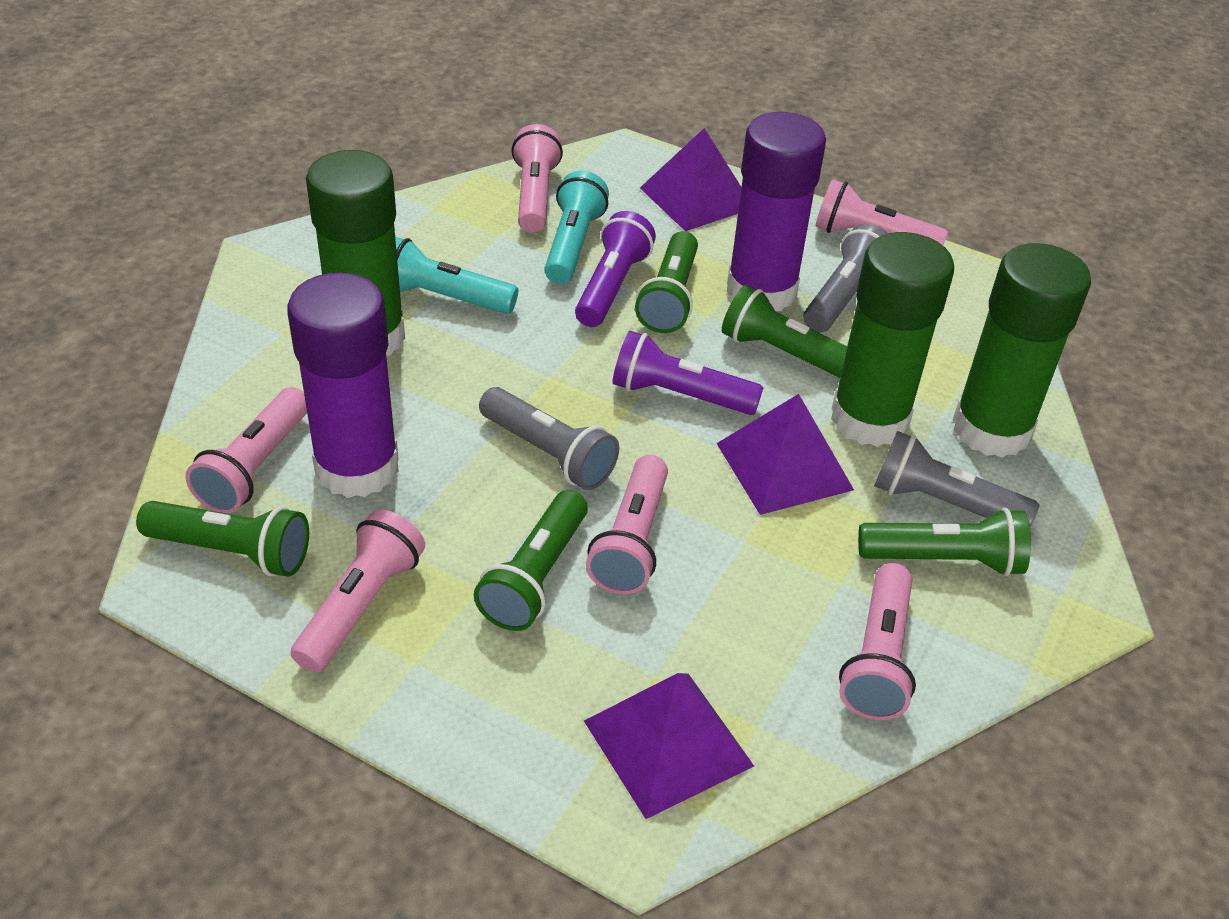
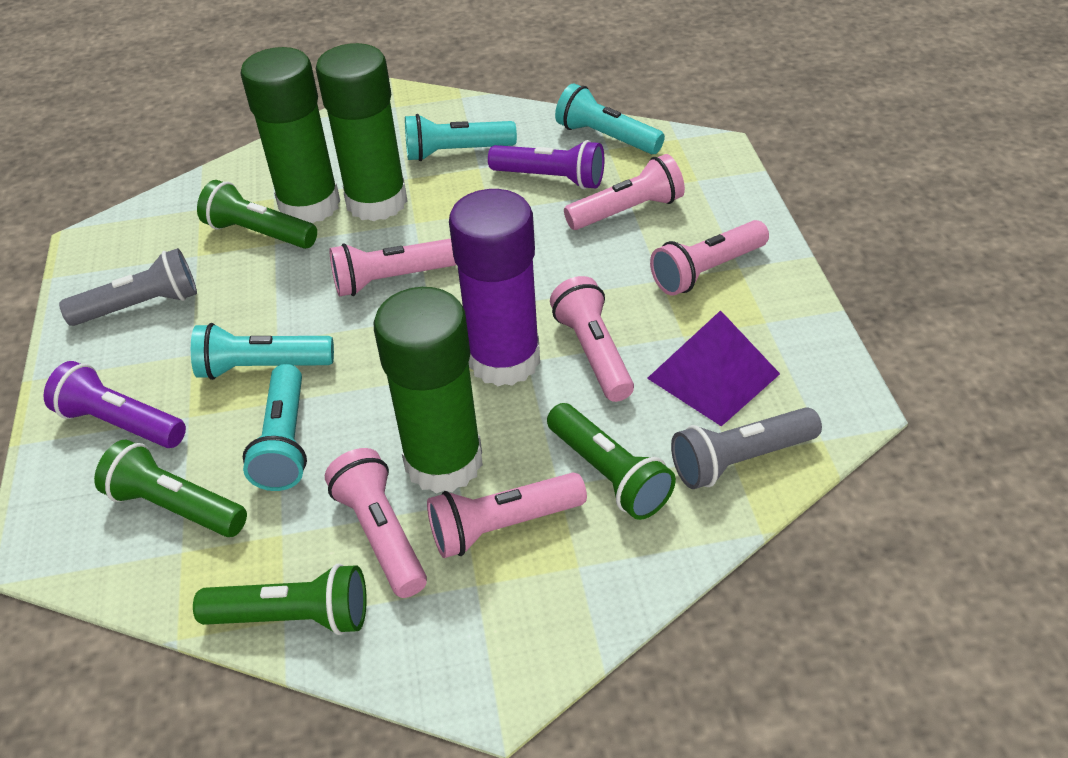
green flashlight: [136,501,309,577] [474,490,588,631] [635,231,698,333] [722,285,847,378] [858,508,1031,576] = 5 -> [94,439,247,537] [193,564,367,635] [197,180,317,249] [547,403,676,520] = 4
grey flashlight: [479,387,619,490] [804,223,888,333] [874,431,1039,528] = 3 -> [59,248,197,326] [671,407,822,489] = 2
purple glue stick: [287,272,399,498] [727,112,826,311] = 2 -> [449,189,540,386] = 1
purple pyramid: [584,673,754,819] [640,128,742,231] [716,394,854,515] = 3 -> [647,310,780,426] = 1
turquoise flashlight: [395,237,518,314] [544,171,609,284] = 2 -> [191,323,334,380] [243,364,307,491] [405,114,517,161] [555,83,665,154] = 4

